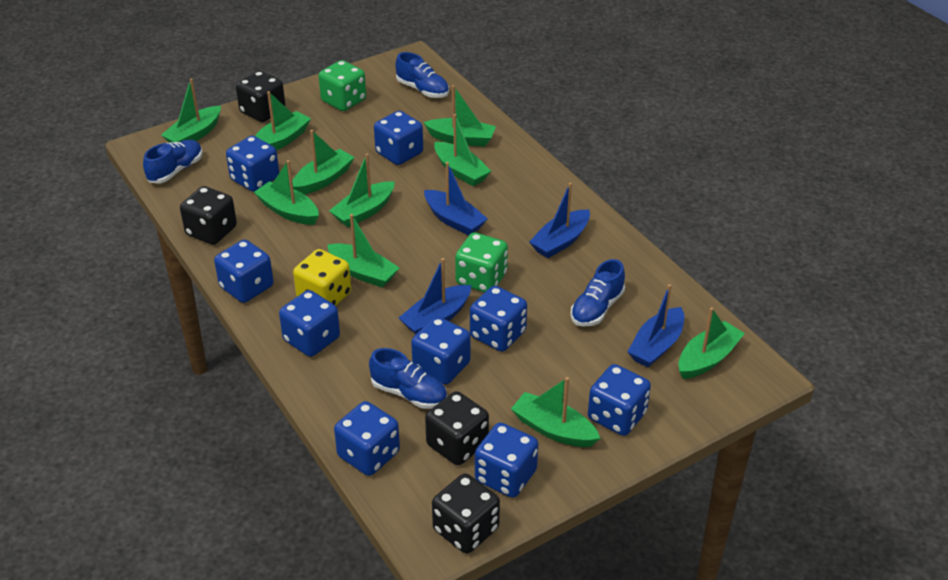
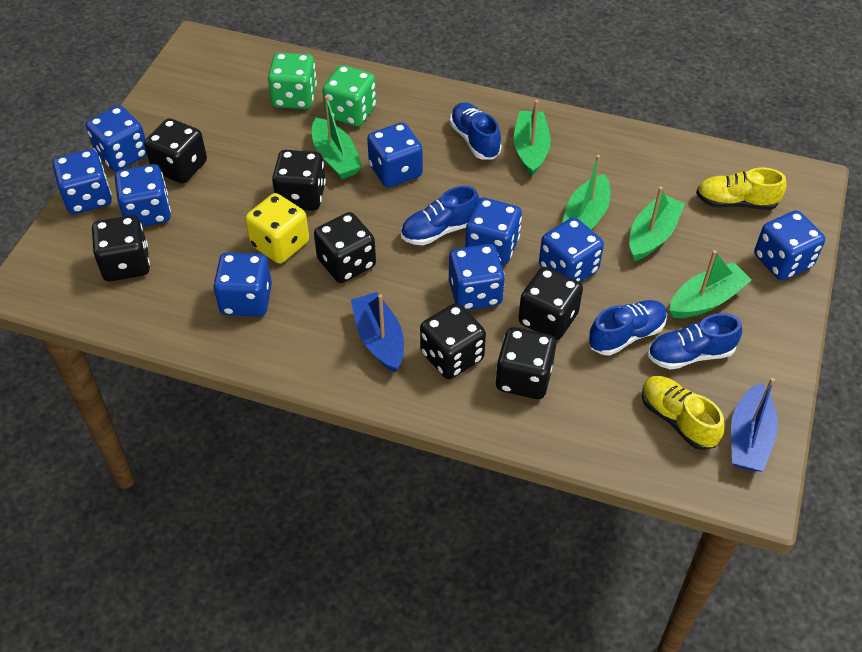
black dice: [180,186,237,245] [236,71,285,122] [425,391,489,465] [432,473,500,554] = 4 -> [92,215,150,281] [144,118,207,184] [272,150,326,211] [314,212,376,283] [420,303,486,379] [495,327,556,399] [518,267,583,340] = 7
blue boat: [399,258,471,334] [424,162,488,235] [529,182,590,258] [628,284,684,367] = 4 -> [351,292,404,372] [731,378,778,471] = 2
green boat: [161,78,221,143] [254,160,319,225] [255,91,311,150] [292,130,355,195] [327,214,399,288] [329,154,395,227] [423,85,496,147] [434,114,491,186] [511,377,600,447] [678,307,745,379] = 10 -> [312,95,362,179] [514,100,551,177] [562,155,610,230] [629,186,685,261] [670,250,752,318] = 5
yellow shoe: none = 0 -> [642,376,725,450] [696,168,786,210] = 2

